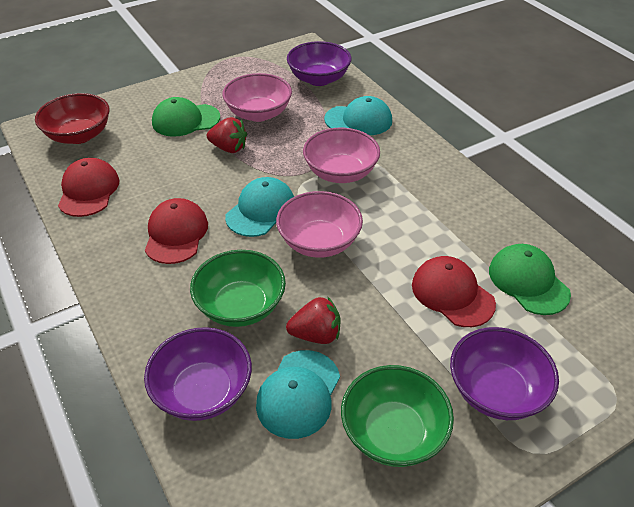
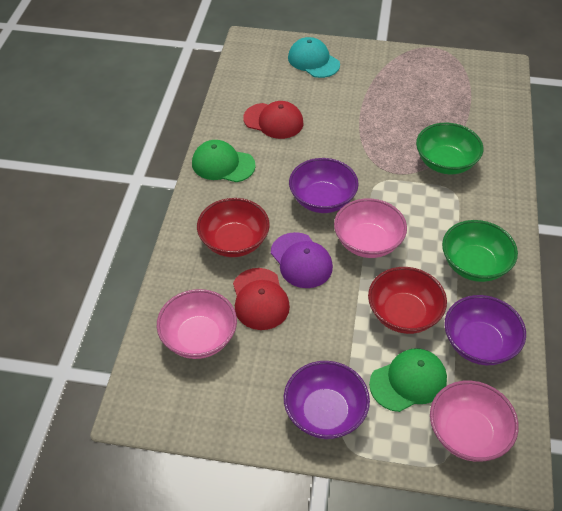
purple cap: none = 0 -> [271,232,333,288] = 1
red bowl: [35,93,110,144] = 1 -> [197,198,270,257] [368,267,447,334] = 2
red cap: [58,158,119,217] [145,198,208,264] [412,256,496,327] = 3 -> [233,268,290,330] [243,101,303,139] = 2
red strawberry: [207,117,247,153] [286,296,341,344] = 2 -> none = 0
turquoise cap: [225,177,294,237] [256,350,340,439] [324,96,392,135] = 3 -> [288,37,340,78] = 1

